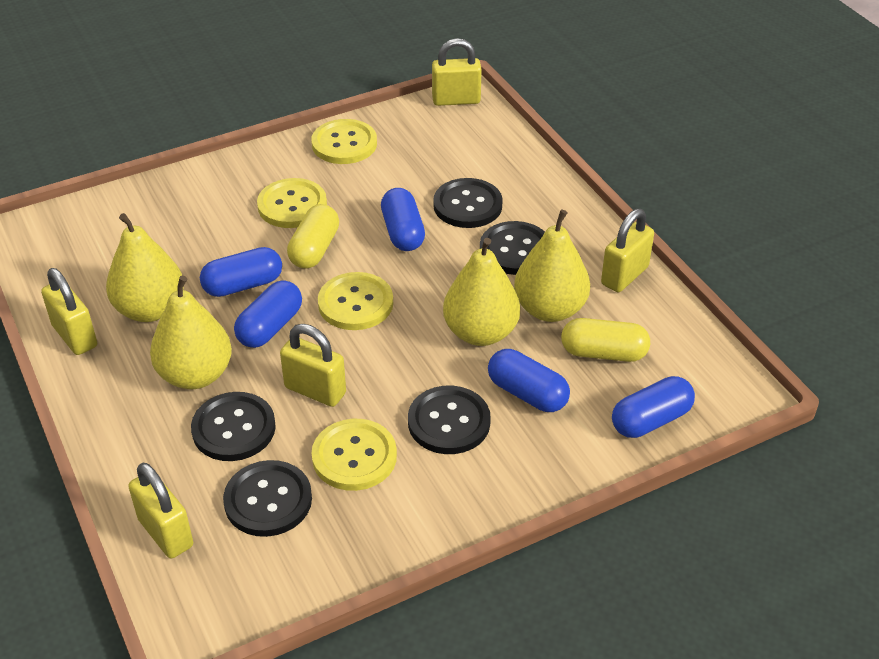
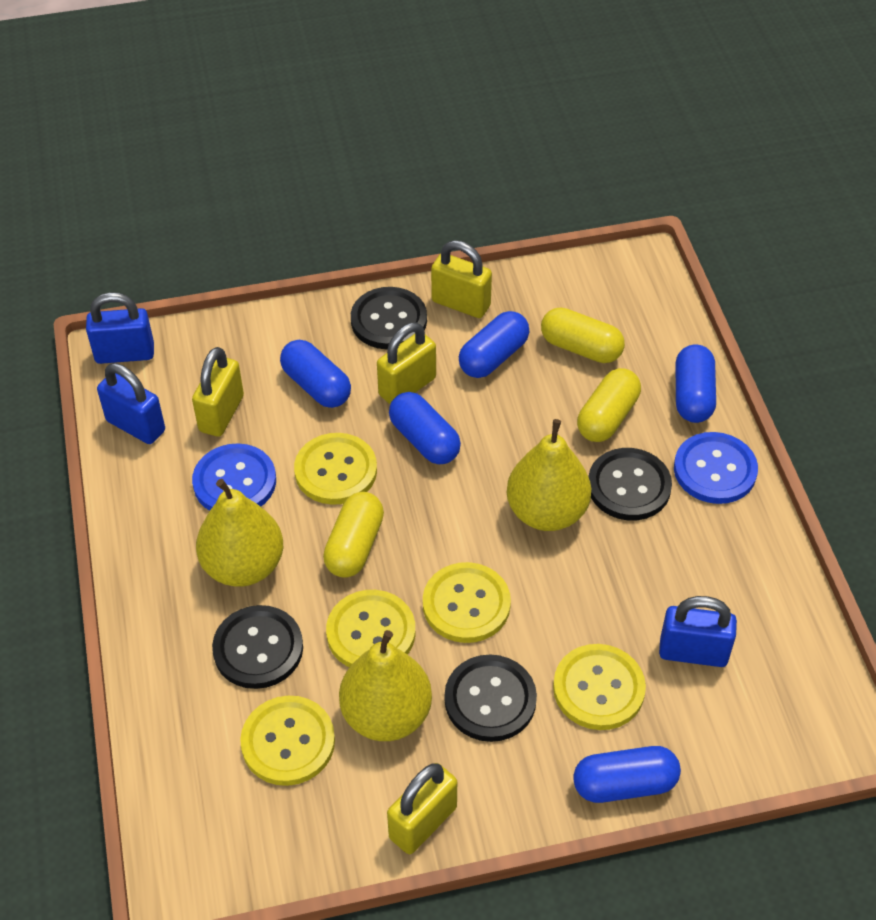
black button: [191,392,276,461] [223,460,312,537] [408,386,491,454] [433,178,503,228] [480,221,545,275] = 5 -> [212,605,303,689] [351,287,427,349] [445,654,537,742] [588,448,672,520] = 4
blue button: none = 0 -> [192,443,276,510] [674,432,758,504] = 2
blue padlock: none = 0 -> [86,292,154,364] [97,363,165,444] [659,596,737,667] = 3
yellow button: [257,178,327,228] [311,119,377,164] [311,419,397,491] [318,272,393,330] = 4 -> [240,696,335,786] [294,433,377,505] [326,590,415,667] [423,562,511,643] [553,644,646,730] = 5
yellow capsule: [287,204,339,269] [561,318,650,362] = 2 -> [323,492,384,578] [541,308,625,363] [577,368,641,442] = 3
yellow padlock: [41,268,97,355] [128,463,193,558] [280,324,346,407] [432,38,482,106] [601,209,654,292] = 5 -> [192,347,244,437] [377,322,436,404] [387,763,457,854] [431,240,492,318] = 4
yellow pear: [106,213,184,322] [150,276,232,389] [443,238,520,346] [514,210,590,322] = 4 -> [196,479,283,587] [339,630,432,741] [507,419,591,531] = 3

